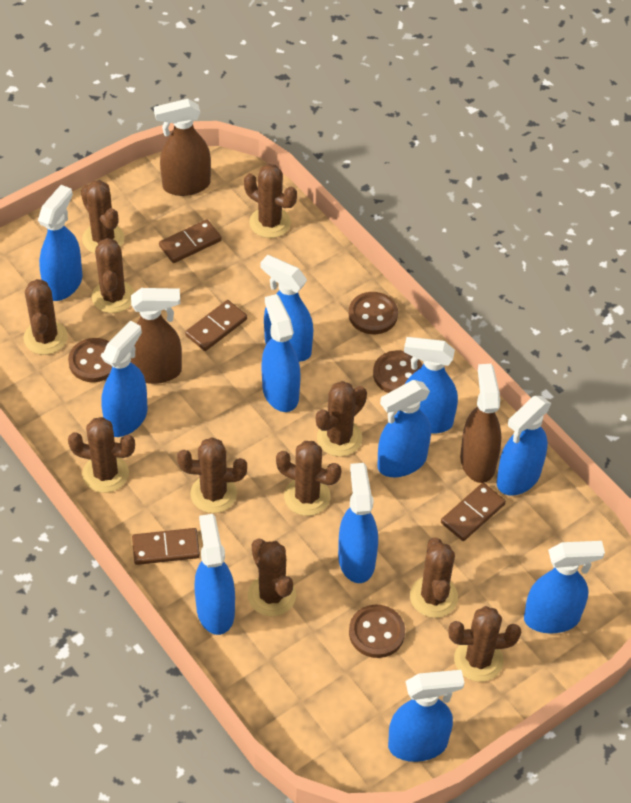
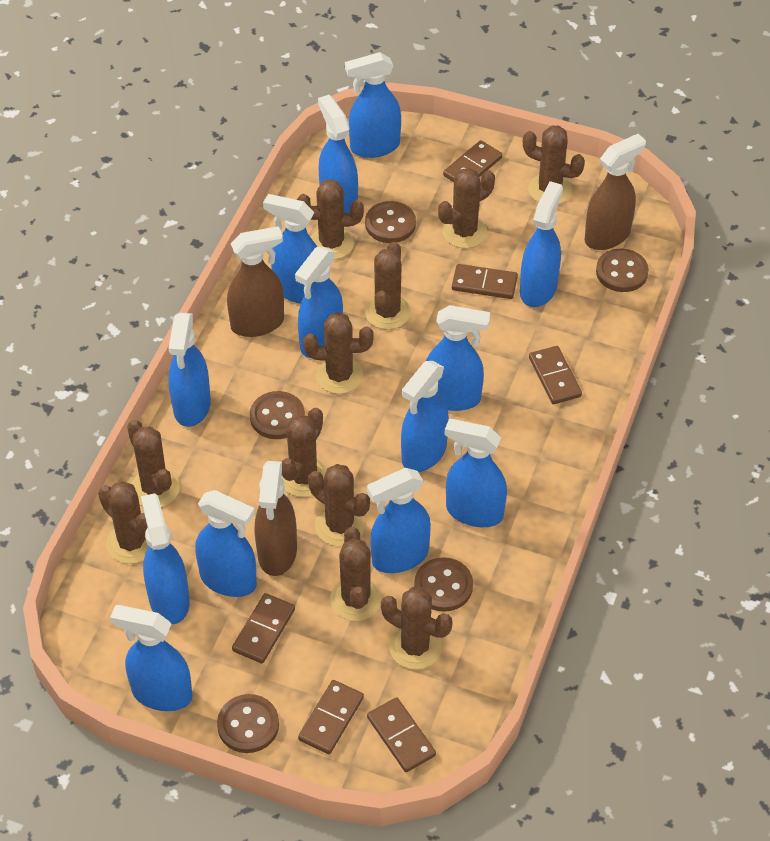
blue spray bottle: [38,185,83,301] [101,321,148,437] [194,514,235,635] [260,255,313,362] [262,294,301,412] [338,463,378,583] [377,380,431,477] [388,670,465,762] [404,337,458,434] [497,396,551,495] [524,541,605,633] = 11 -> [110,605,192,711] [141,493,190,624] [168,313,211,427] [195,490,257,597] [263,194,317,304] [295,247,343,358] [318,95,358,213] [345,52,401,158] [367,468,431,573] [401,361,449,472] [426,305,490,411] [445,419,507,527] [520,181,563,307] = 13
brown button: [68,338,112,382] [349,292,398,334] [349,605,405,658] [373,350,423,393] = 4 -> [217,694,279,753] [250,391,305,439] [365,201,416,243] [414,557,473,612] [596,249,649,292] = 5
brown domino: [132,528,200,565] [159,219,222,263] [185,300,247,351] [441,483,506,541] = 4 -> [232,593,295,663] [298,680,364,754] [367,697,436,772] [443,140,502,182] [452,264,518,299] [529,346,582,404] = 6

